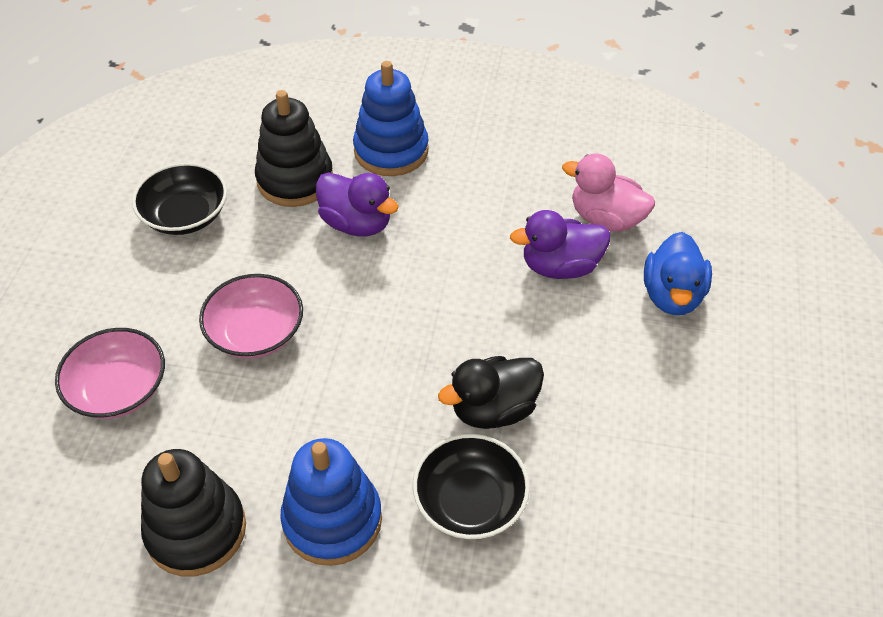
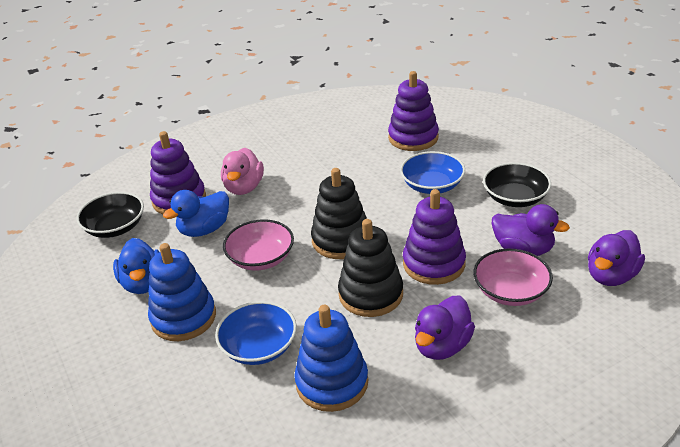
black duck: [438,356,544,429] = 1 -> none = 0
blue bowl: none = 0 -> [215,301,297,365] [400,151,465,194] = 2
blue duck: [644,232,712,315] = 1 -> [113,238,159,294] [163,190,229,237] = 2
purple duck: [316,172,399,237] [510,210,610,279] = 2 -> [415,296,475,360] [492,204,570,256] [588,230,645,286] = 3
purple stacking toy: none = 0 -> [150,131,206,214] [388,71,439,151] [403,189,466,285] = 3

